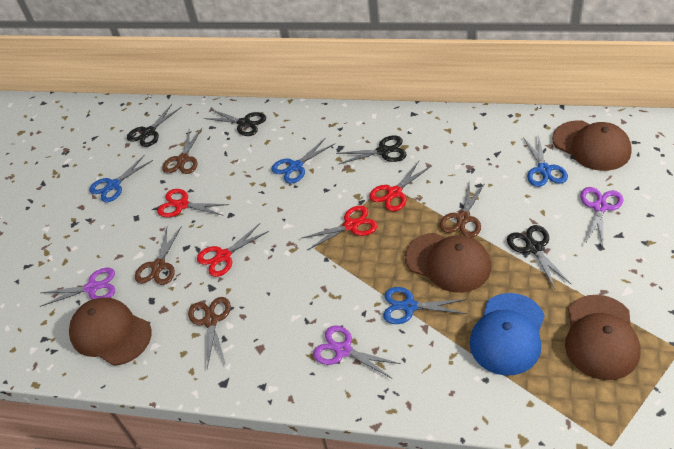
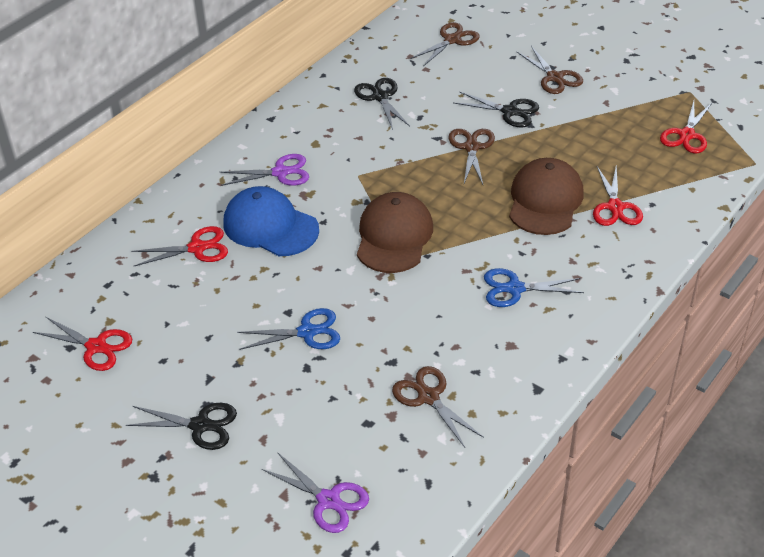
black scissors: [127,104,181,147] [203,109,266,136] [336,135,407,164] [507,225,571,289] = 4 -> [126,403,237,450] [354,78,410,130] [454,91,539,127] = 3
blue scissors: [89,155,153,202] [271,138,334,184] [383,287,467,324] [523,135,568,187] = 4 -> [237,308,340,350] [484,268,584,307] = 2
brown cap: [69,297,152,366] [405,233,491,293] [552,120,632,171] [565,295,641,380] = 4 -> [357,192,433,273] [509,158,584,235] = 2
purple scissors: [40,268,115,307] [313,326,401,378] [580,187,623,246] = 3 -> [219,154,309,186] [262,452,369,533] = 2

